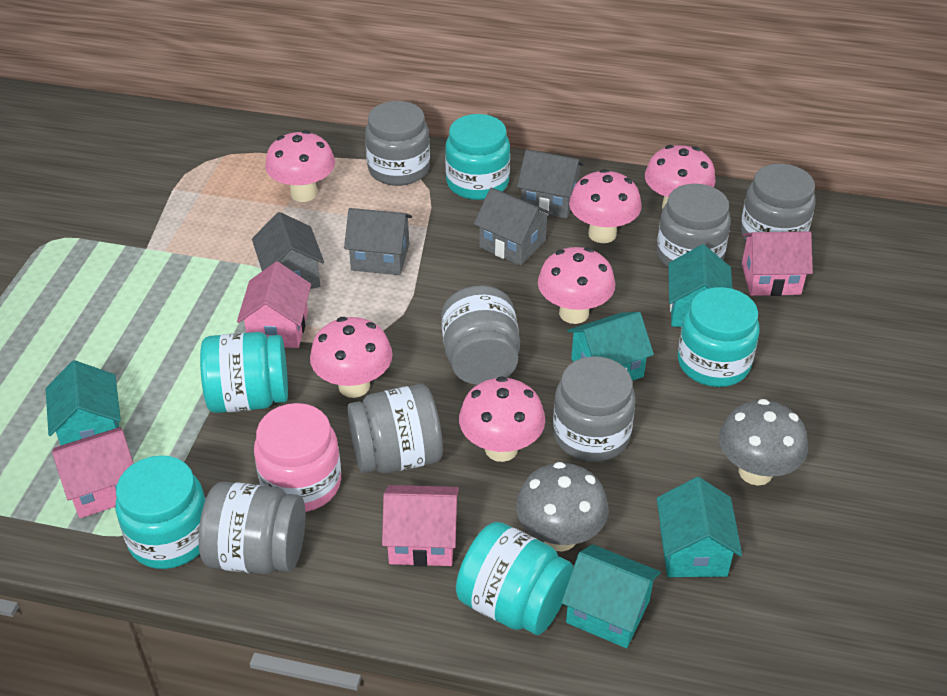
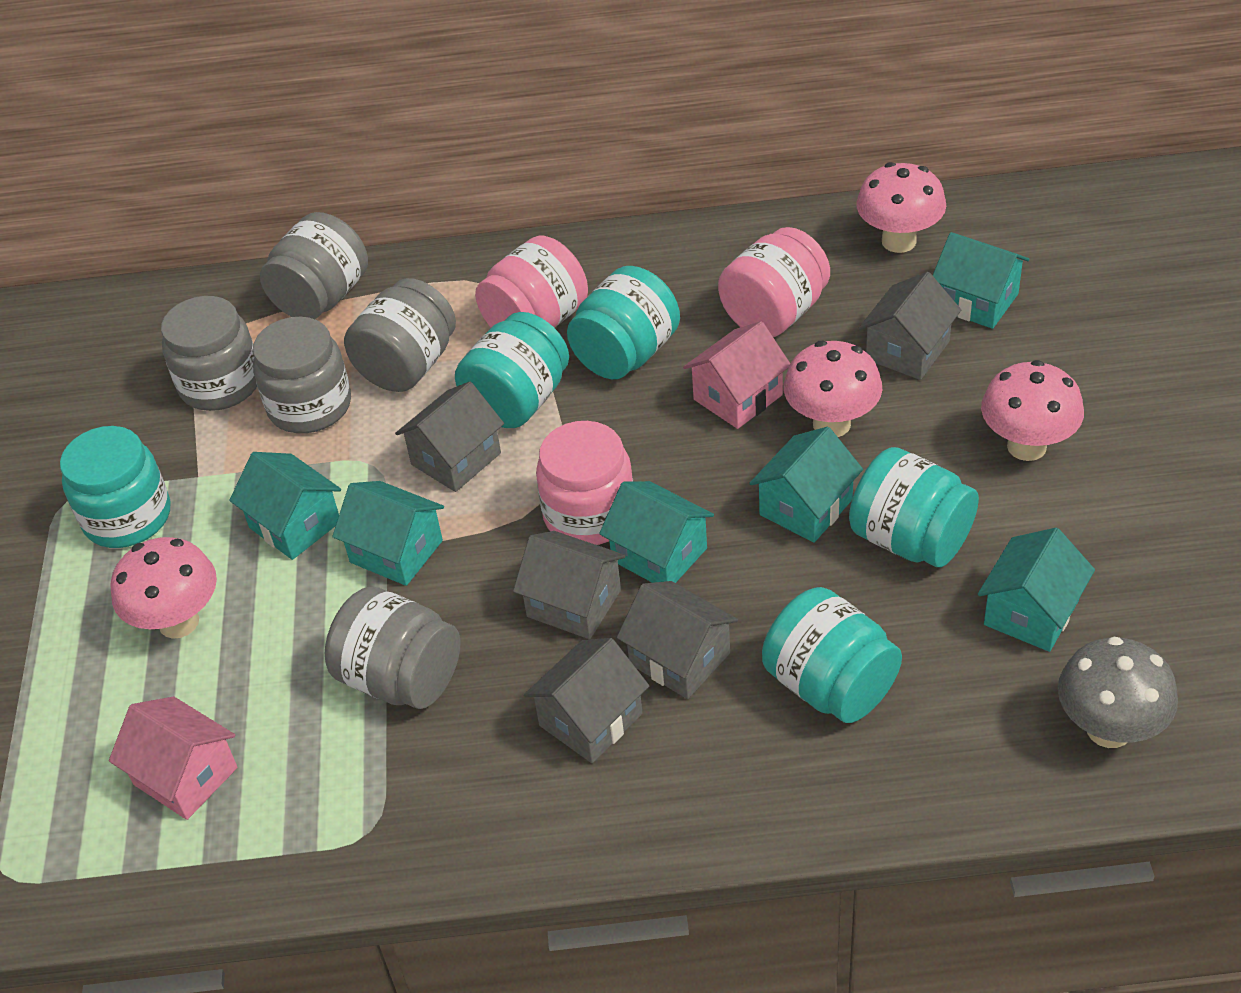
grey house: [252,212,324,289] [344,208,412,275] [474,188,553,266] [517,149,584,218] = 4 -> [395,381,504,492] [513,531,626,639] [524,638,649,763] [617,581,738,699] [859,272,961,380] = 5
grey jar: [199,482,306,574] [347,384,443,473] [365,101,430,186] [441,285,520,385] [553,356,636,462] [657,184,731,267] [740,164,816,240] = 7 -> [161,296,257,411] [253,317,351,433] [260,212,368,319] [325,587,460,709] [344,278,456,392] = 5
grey mushroom: [516,462,609,552] [719,399,808,486] = 2 -> [1058,637,1178,748] = 1
pink house: [52,427,134,518] [237,262,311,348] [382,485,459,567] [742,231,813,296] = 4 -> [109,696,238,820] [683,321,790,429] = 2
pink jar: [254,403,341,512] = 1 -> [475,236,588,328] [536,421,633,545] [718,227,830,337] = 3
pink mushroom: [265,130,335,202] [310,317,393,398] [459,376,545,462] [538,247,615,324] [569,169,642,243] [645,145,716,209] = 6 -> [111,537,217,639] [784,341,882,437] [856,162,946,253] [981,360,1084,461] = 4
turquoise house: [46,360,121,445] [561,544,661,648] [567,312,654,381] [657,477,742,577] [668,244,732,327] = 5 -> [229,452,341,560] [332,481,444,586] [599,481,714,583] [749,427,863,543] [933,232,1029,329] [978,528,1095,652] = 6

